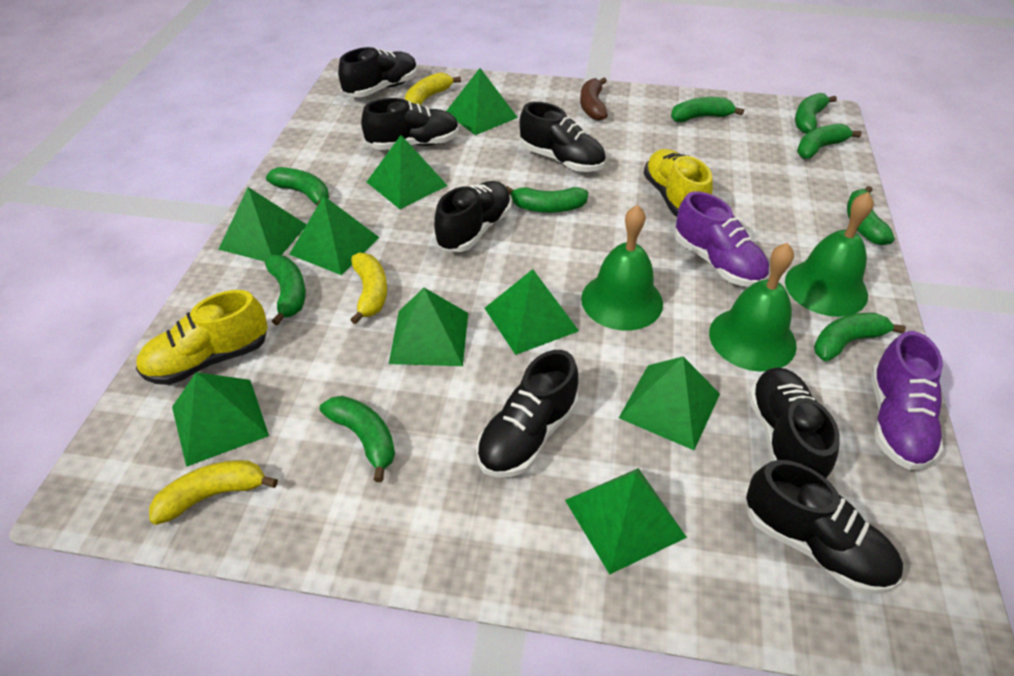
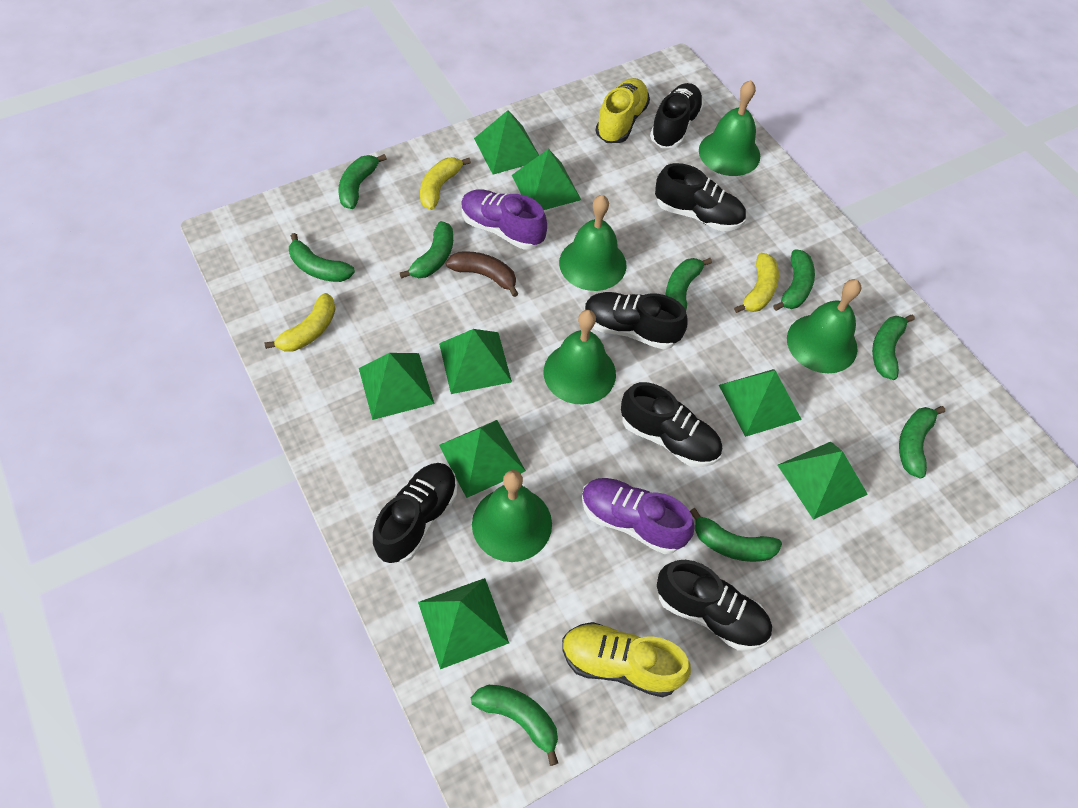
black shoe: [338,47,418,97] [361,98,459,150] [434,181,512,252] [476,350,578,477] [519,102,606,172] [746,460,903,594] [748,368,840,479] = 7 -> [373,463,458,563] [585,292,687,350] [621,382,722,467] [650,83,704,148] [655,163,746,231] [657,560,772,651] = 6
green bell: [581,205,663,331] [709,243,797,372] [785,192,874,317] = 3 -> [472,470,552,562] [543,310,616,405] [559,195,627,291] [699,80,760,176] [787,279,861,373] = 5
green pyramid: [172,372,269,467] [218,187,307,262] [289,196,380,275] [367,135,448,209] [389,288,468,366] [446,68,518,135] [484,269,579,355] [565,468,687,574] [619,357,720,450] = 9 -> [359,353,434,420] [418,578,509,669] [439,329,512,394] [439,420,526,498] [474,110,539,175] [512,149,581,210] [719,369,802,437] [778,442,868,520] = 8

